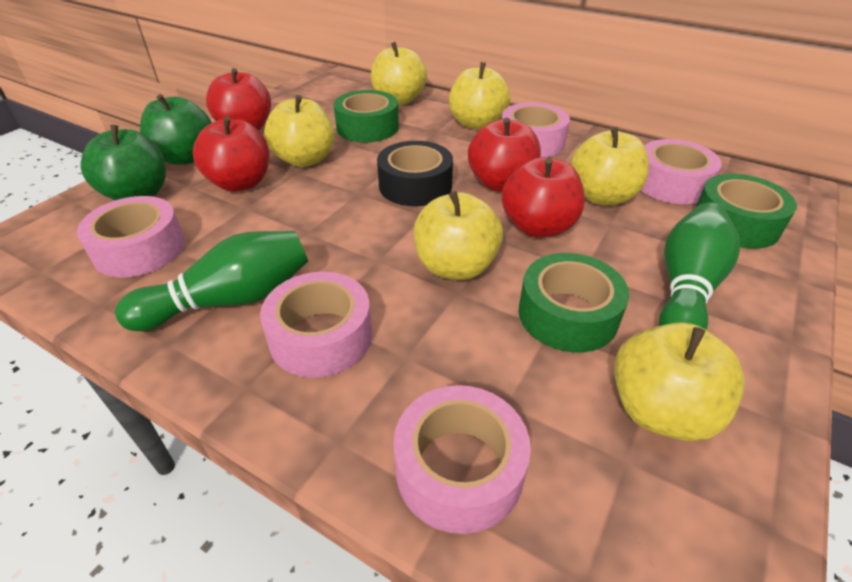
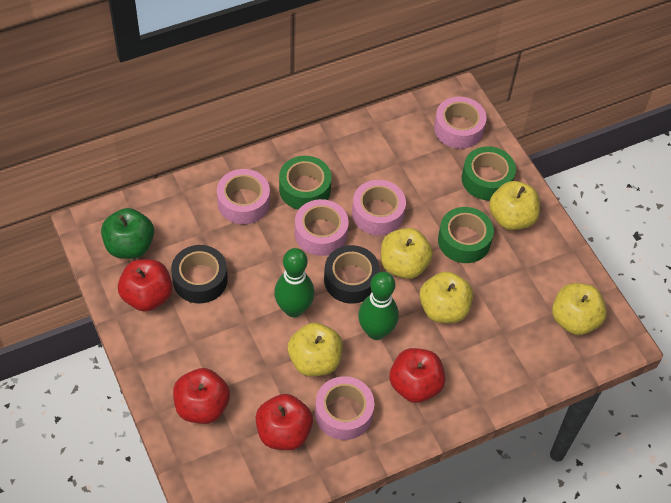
black tape: [377,141,453,206] = 1 -> [171,245,228,304] [324,245,380,304] = 2
green apple: [81,125,166,200] [140,94,212,165] = 2 -> [101,208,154,259] = 1
yellow apple: [264,95,334,167] [371,42,427,105] [414,191,503,280] [449,62,510,130] [570,127,649,205] [614,322,745,441] = 6 -> [288,323,343,377] [381,228,433,279] [419,271,473,323] [489,181,540,230] [552,283,607,335] = 5

